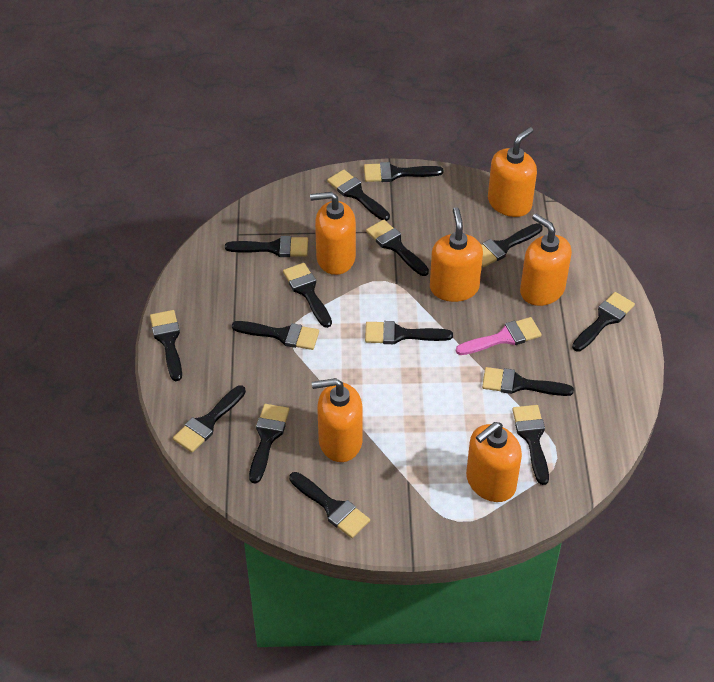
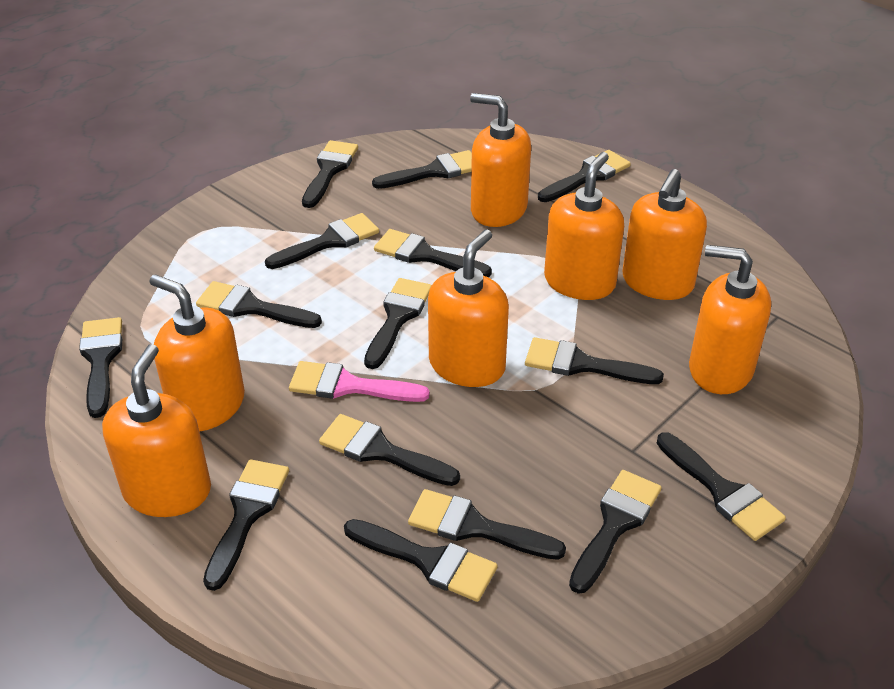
orange soap dispenser: [310,192,356,275] [312,378,363,462] [430,207,483,302] [466,422,522,502] [488,127,537,217] [520,214,572,306] = 6 -> [102,344,211,517] [149,274,245,432] [428,230,509,387] [470,93,531,227] [544,152,624,300] [622,169,707,300] [689,245,771,394] = 7

